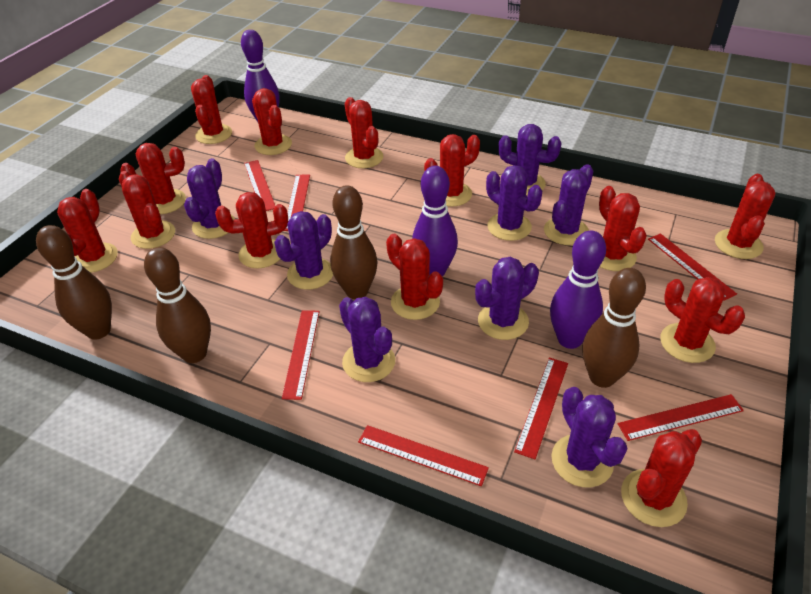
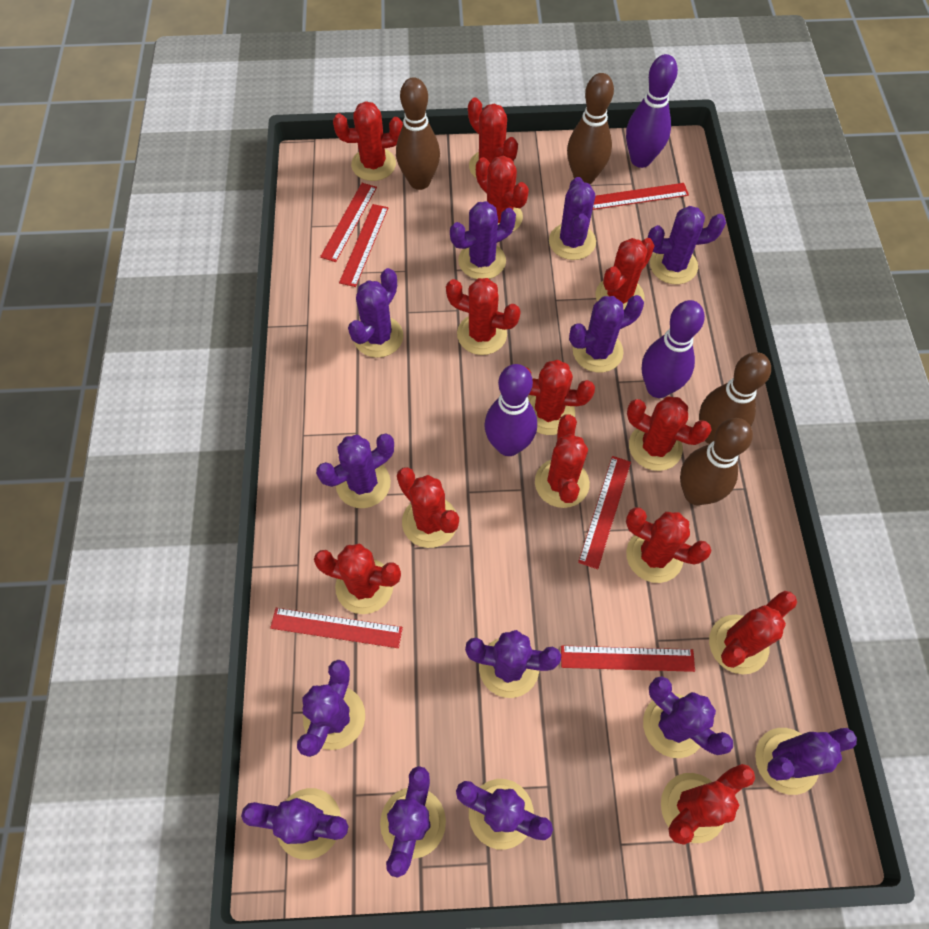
purple cactus: [184,158,235,239] [274,211,333,290] [339,297,395,382] [475,257,539,340] [486,165,542,241] [498,124,562,196] [544,164,593,245] [551,387,628,488] = 8 -> [241,788,348,860] [297,660,365,757] [316,433,394,508] [348,268,403,358] [380,766,446,878] [450,201,516,279] [456,779,553,850] [465,630,561,698] [549,177,596,260] [569,295,644,373] [643,676,733,758] [648,206,726,284] [755,728,857,795] = 13
red ruler: [244,160,275,211] [282,310,320,400] [283,175,310,231] [358,425,489,486] [514,358,568,459] [618,394,744,441] [648,233,737,300] = 7 -> [270,608,403,648] [320,183,377,262] [339,204,388,287] [561,646,695,672] [578,456,631,569] [593,183,689,210] = 6

